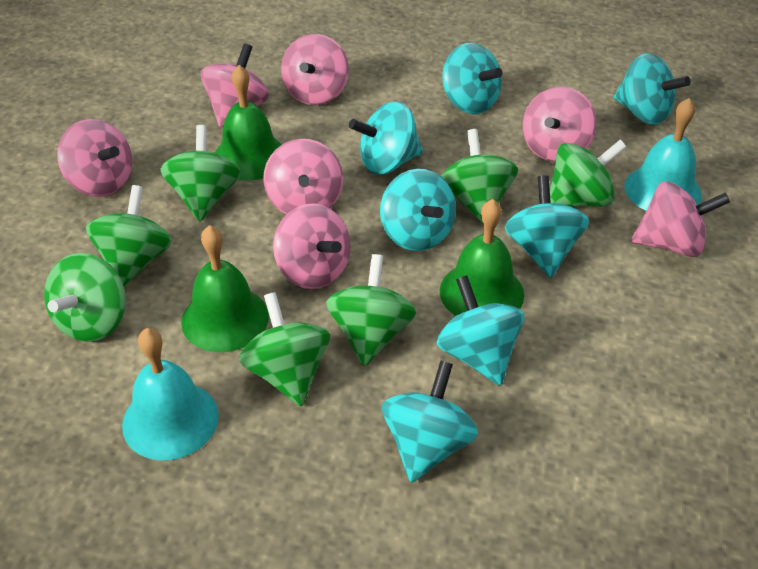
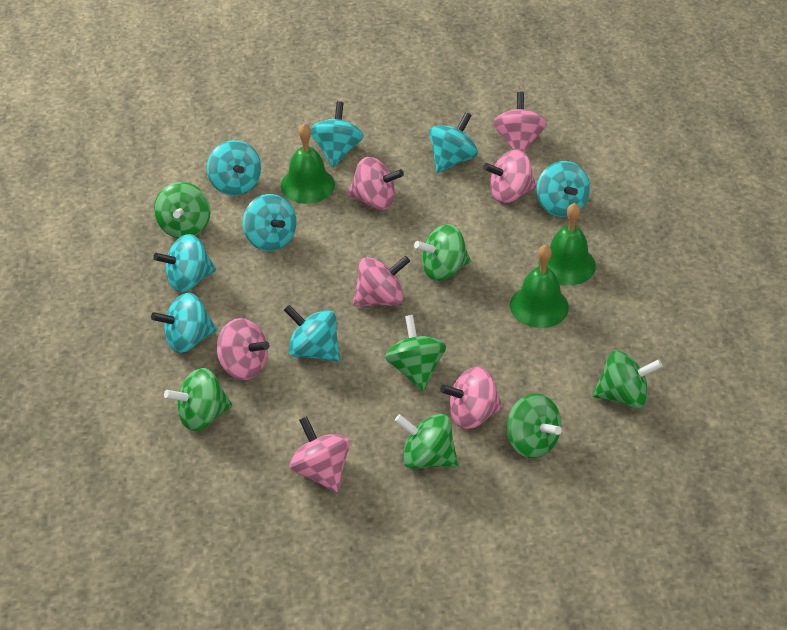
turquoise bell: [122,328,219,460] [624,98,702,211] = 2 -> none = 0
turquoise spinning top: [349,101,423,175] [380,169,456,251] [382,361,478,483] [437,275,524,386] [442,43,503,114] [505,175,589,278] [614,53,691,125] = 7 -> [151,293,217,353] [153,234,216,292] [207,140,261,196] [243,194,297,251] [284,305,340,362] [311,101,364,167] [429,112,478,173] [537,161,590,217] = 8

